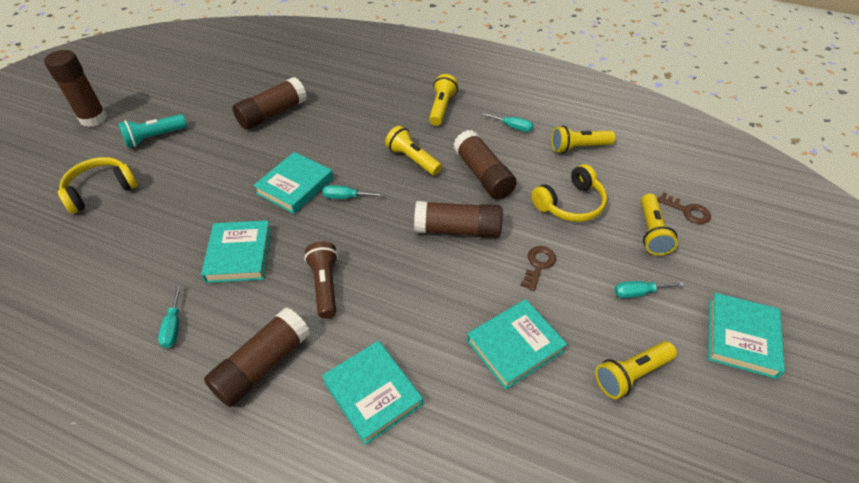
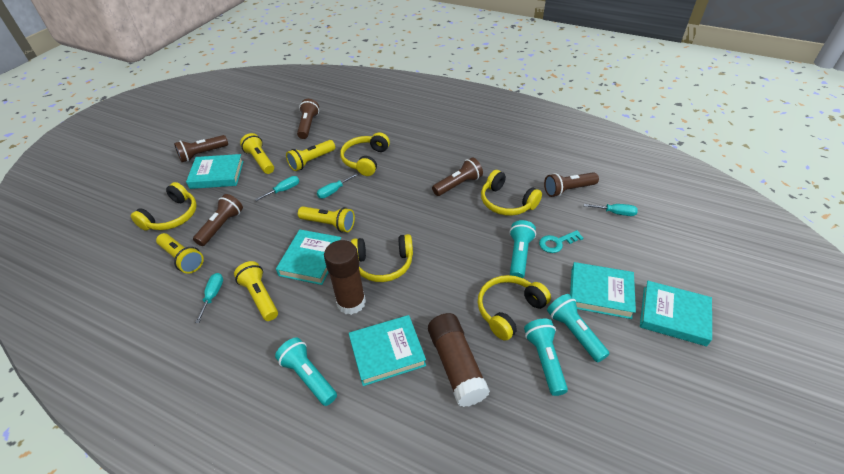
brown flashlight: [304,241,338,319] = 1 -> [174,135,228,162] [193,194,243,246] [297,99,319,139] [432,158,483,196] [544,172,599,197] = 5
brown glue stick: [44,50,107,127] [204,308,310,407] [233,77,307,130] [414,201,503,238] [453,130,517,199] = 5 -> [324,240,366,315] [428,313,490,407] = 2
brown key: [520,246,556,291] [658,192,711,224] = 2 -> none = 0
turquoise flashlight: [118,114,187,148] = 1 -> [275,337,337,406] [509,220,536,278] [524,319,568,396] [547,294,609,363] = 4
turquoise key: none = 0 -> [539,230,583,253] = 1
yellow headphones: [58,157,138,214] [531,164,607,222] = 2 -> [131,182,197,231] [340,132,390,176] [351,234,413,282] [478,275,551,341] [481,170,542,216] = 5

